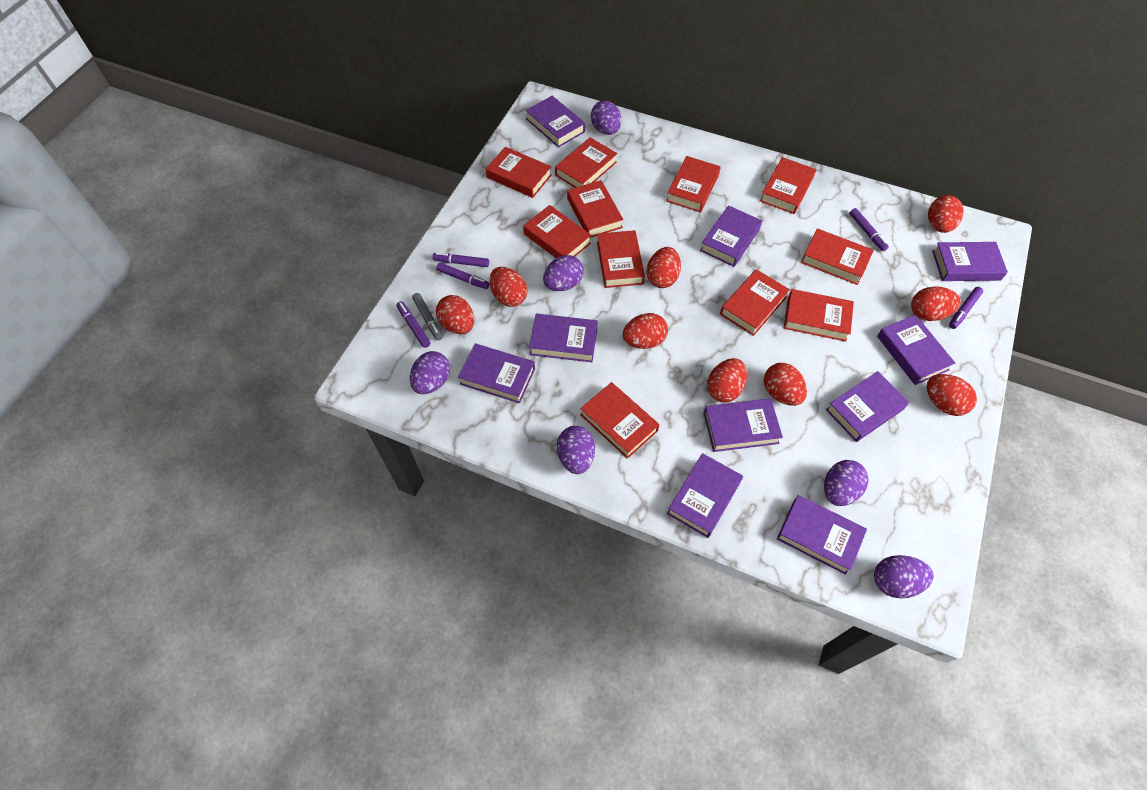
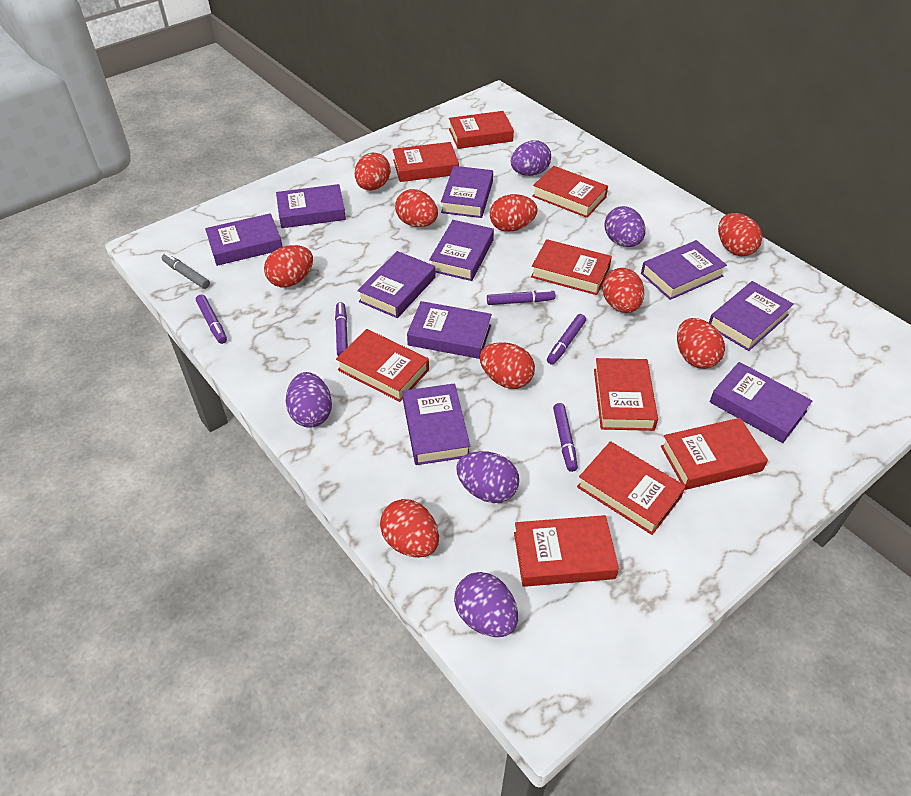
purple egg: [410,351,450,394] [543,255,584,291] [557,426,595,474] [591,101,621,135] [824,460,869,506] [874,555,934,599] = 6 -> [286,372,332,428] [454,572,518,637] [456,451,519,503] [511,140,551,176] [605,206,646,247] = 5
red book: [486,147,552,198] [523,205,591,258] [555,137,617,188] [567,180,623,238] [580,382,659,459] [597,230,645,288] [666,156,721,213] [720,269,790,336] [760,157,816,214] [784,289,854,342] [801,228,874,285] = 11 -> [336,329,429,402] [393,142,459,182] [449,111,514,149] [514,515,619,587] [531,239,612,295] [532,166,608,218] [577,441,686,535] [594,358,658,431] [661,418,768,490] = 9

